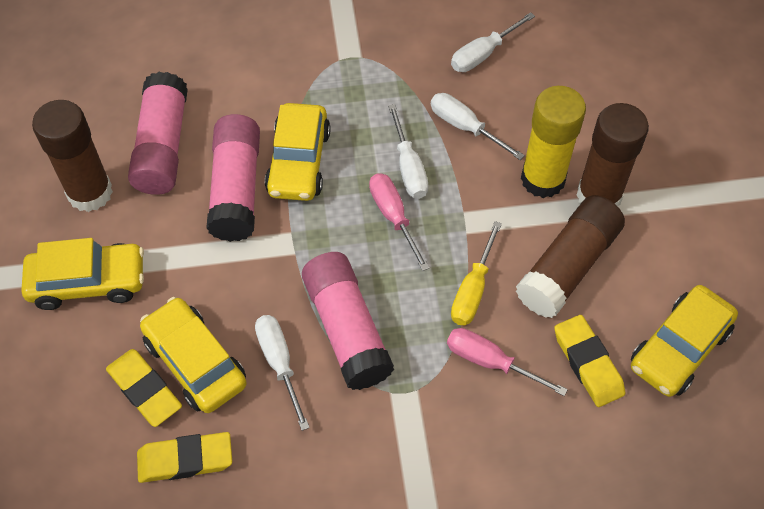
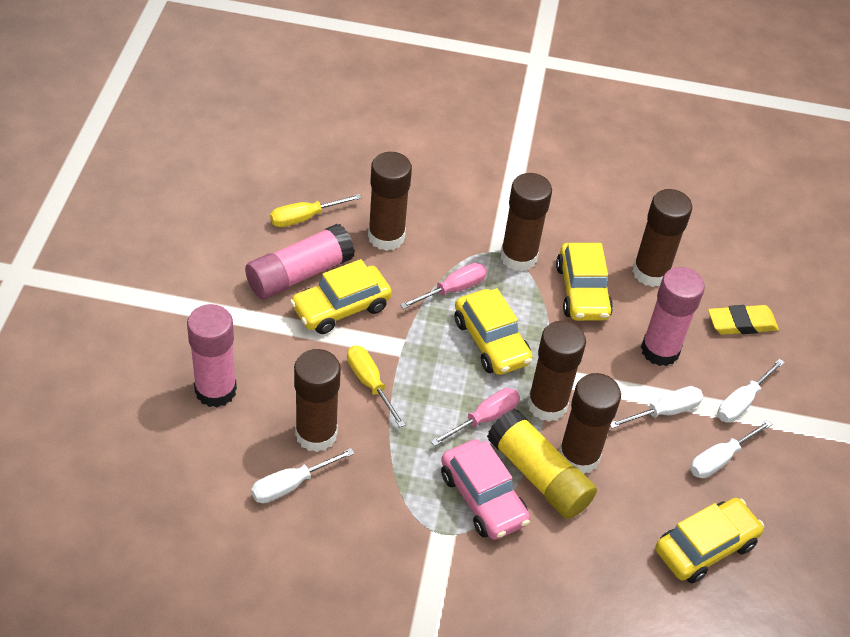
brown glue stick: [32,100,113,212] [516,195,625,318] [576,103,649,206] = 3 -> [294,349,341,452] [368,152,412,251] [500,173,552,271] [527,321,586,422] [559,373,621,474] [632,189,692,287] = 6
pink car: none = 0 -> [441,439,530,540] = 1
yellow eraser: [106,349,182,427] [137,432,232,483] [554,315,625,407] = 3 -> [708,305,779,335] = 1
yellow screwdriver: [451,221,502,326] = 1 -> [270,194,362,227] [347,346,406,427] = 2

